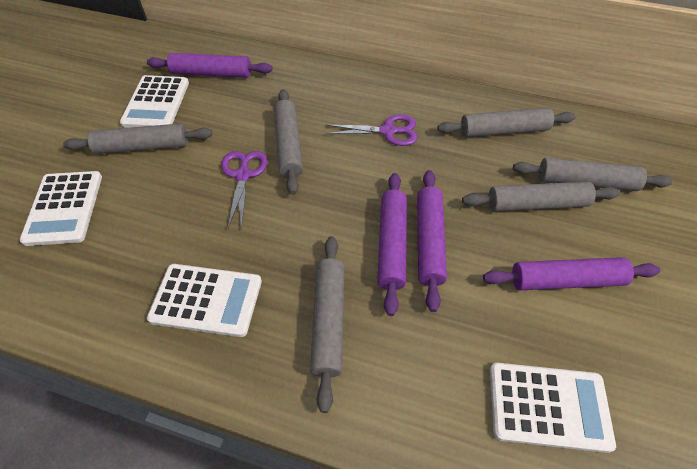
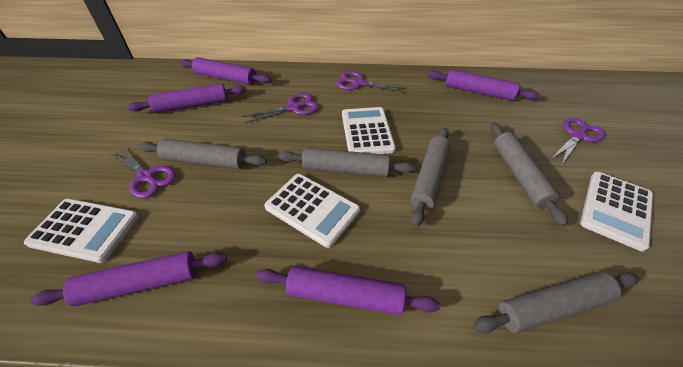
grey rolling pin: [63,123,212,154] [274,89,303,194] [310,236,345,413] [438,108,576,137] [462,182,620,211] [513,158,673,191] = 6 -> [139,139,267,169] [279,147,415,177] [411,127,451,227] [473,272,639,333] [491,123,568,226] = 5
purple rolling pin: [147,53,272,78] [377,173,407,316] [417,170,447,312] [483,257,660,290] = 4 -> [30,251,227,306] [128,83,247,113] [180,57,271,85] [256,266,440,315] [428,69,540,101] = 5
purple scissors: [221,151,268,230] [325,114,418,146] = 2 -> [109,146,176,198] [242,93,319,123] [337,71,406,93] [551,118,605,165] = 4

